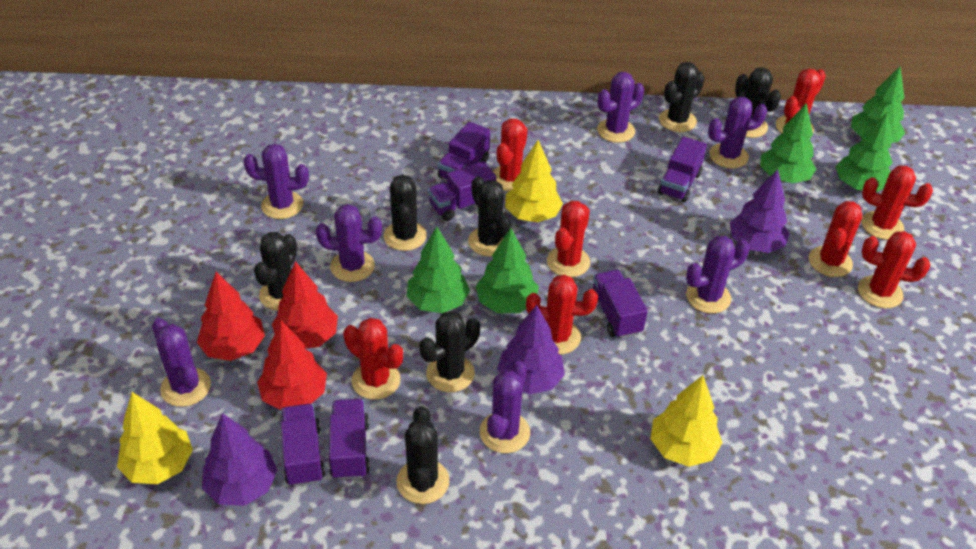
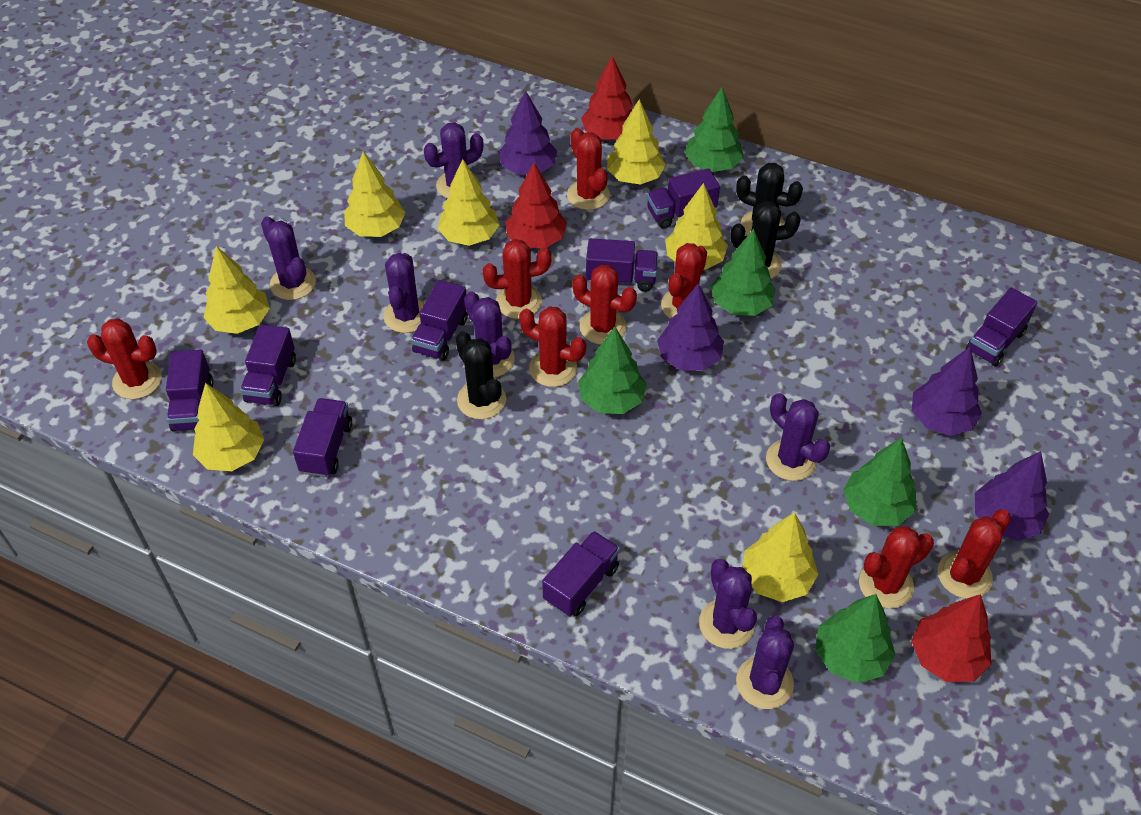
black cactus: [254,232,297,311] [384,174,427,251] [396,406,450,504] [420,311,480,392] [468,176,511,257] [659,62,705,132] [735,68,781,138] = 7 -> [456,331,506,420] [731,201,801,279] [736,163,803,235] = 3
purple tree: [202,413,277,506] [497,305,565,394] [730,169,790,253] = 3 -> [498,90,557,175] [657,284,724,371] [912,347,982,436] [975,451,1049,541] = 4
purple truck: [280,404,325,487] [329,399,370,480] [428,161,496,221] [438,122,490,180] [593,270,648,339] [658,136,707,202] = 6 -> [166,350,213,432] [240,324,296,406] [293,398,352,477] [411,280,468,361] [542,531,620,616] [586,238,658,292] [647,168,720,229] [966,287,1037,367] = 8
yellow tree: [117,392,193,484] [505,140,563,222] [650,375,722,467] = 3 -> [193,383,264,471] [203,246,270,334] [344,152,405,237] [438,159,500,246] [607,99,666,185] [665,183,728,270] [743,512,819,602] = 7

